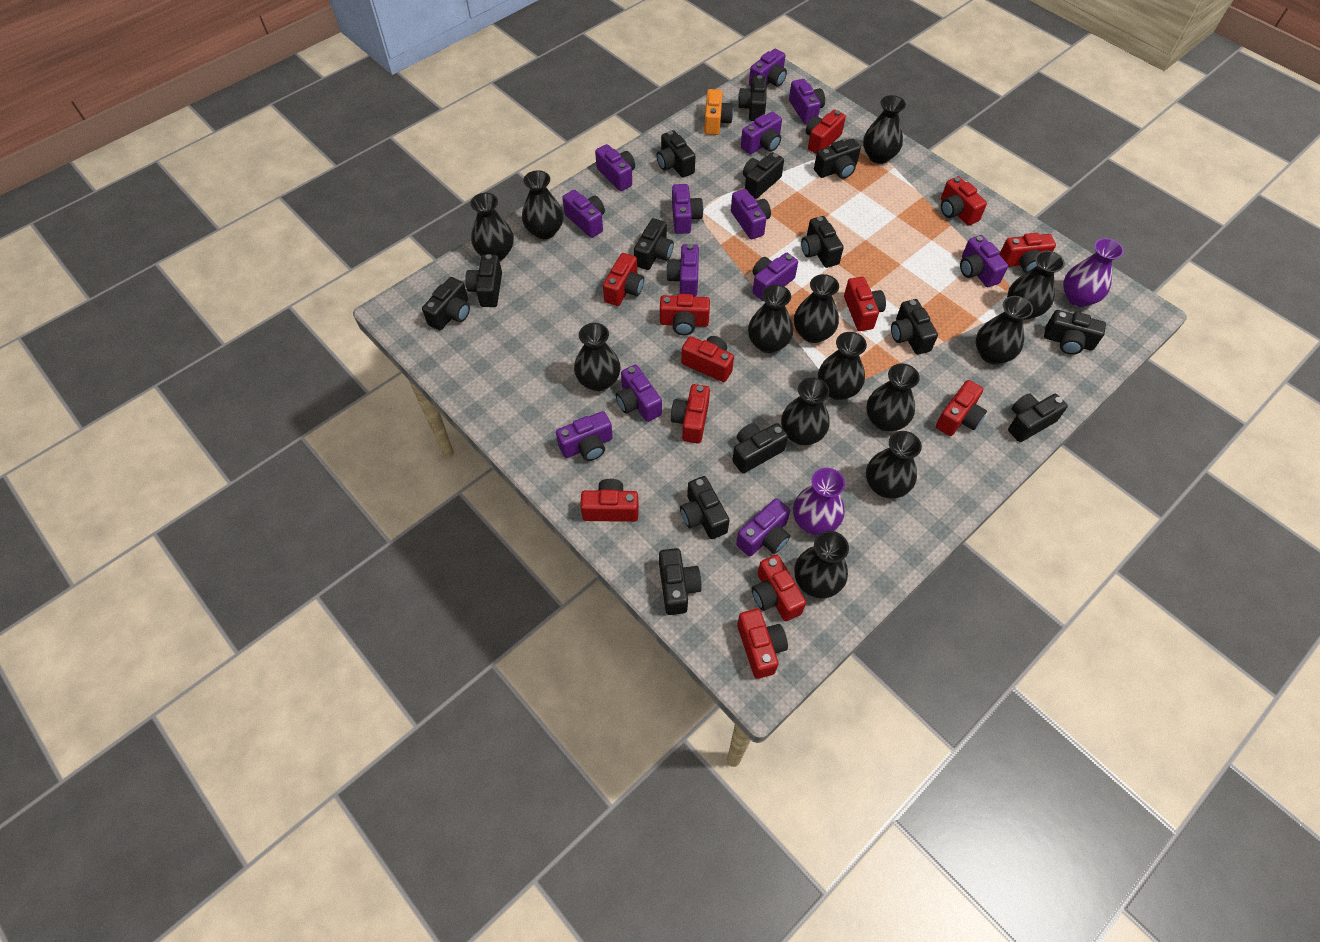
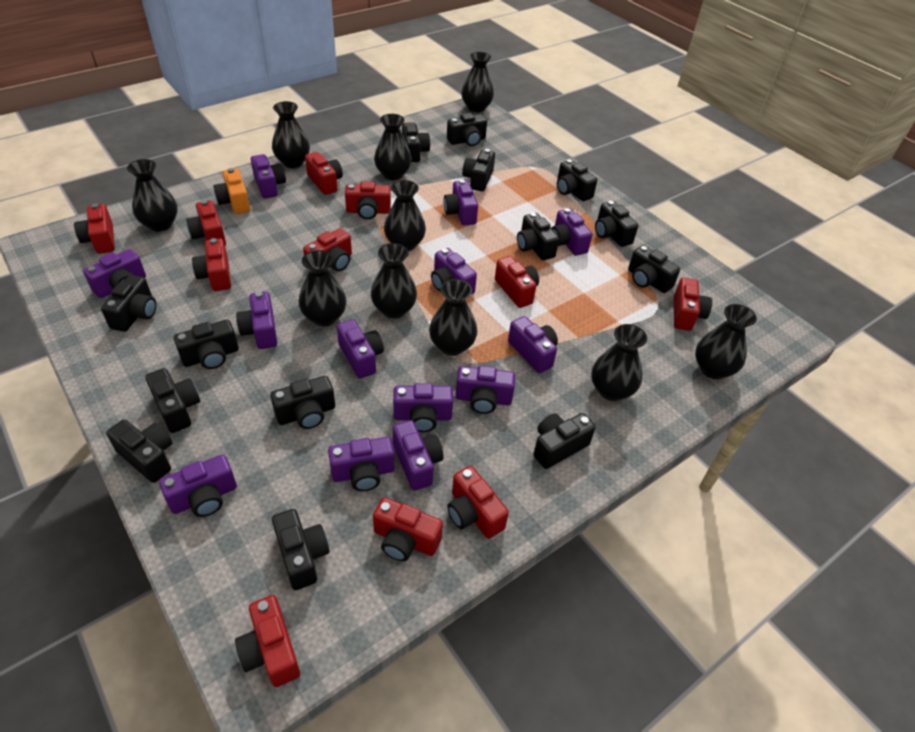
black vase: [470,193,514,261] [522,170,563,239] [574,323,620,391] [748,285,793,353] [781,377,830,445] [794,274,839,343] [794,531,849,598] [818,332,867,400] [863,95,906,164] [866,364,920,431] [866,431,922,499] [976,296,1033,364] [1007,251,1065,320] = 13 -> [127,159,178,232] [272,101,310,168] [299,250,347,327] [371,243,417,319] [374,114,412,180] [384,180,426,251] [429,279,477,356] [461,52,494,112] [591,324,647,401] [695,304,757,379] = 10
purple vase: [793,468,845,535] [1063,238,1124,307] = 2 -> none = 0
red camera: [580,479,639,522] [603,253,644,306] [660,294,710,335] [671,384,710,443] [681,336,734,382] [737,609,788,679] [752,554,806,621] [806,110,846,154] [844,277,886,331] [936,380,987,436] [941,176,987,226] [999,233,1056,273] = 12 -> [74,203,115,254] [186,200,226,245] [192,238,231,291] [235,595,300,687] [303,228,352,271] [305,152,343,195] [345,181,391,219] [373,497,443,561] [447,466,509,539] [495,256,539,308] [674,277,712,331] = 11

